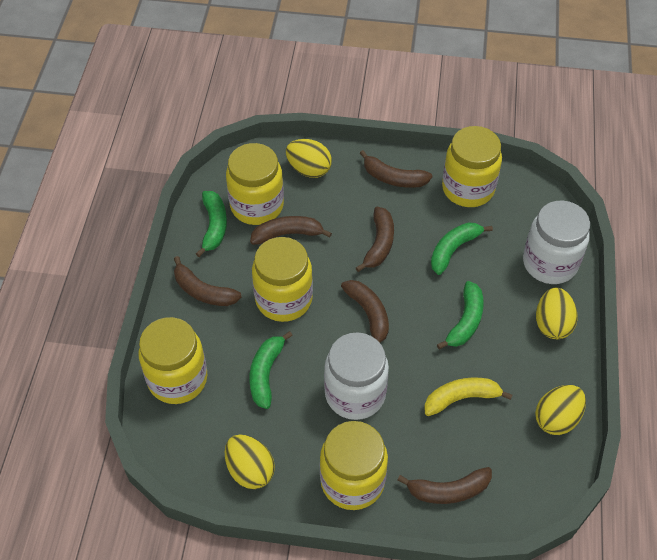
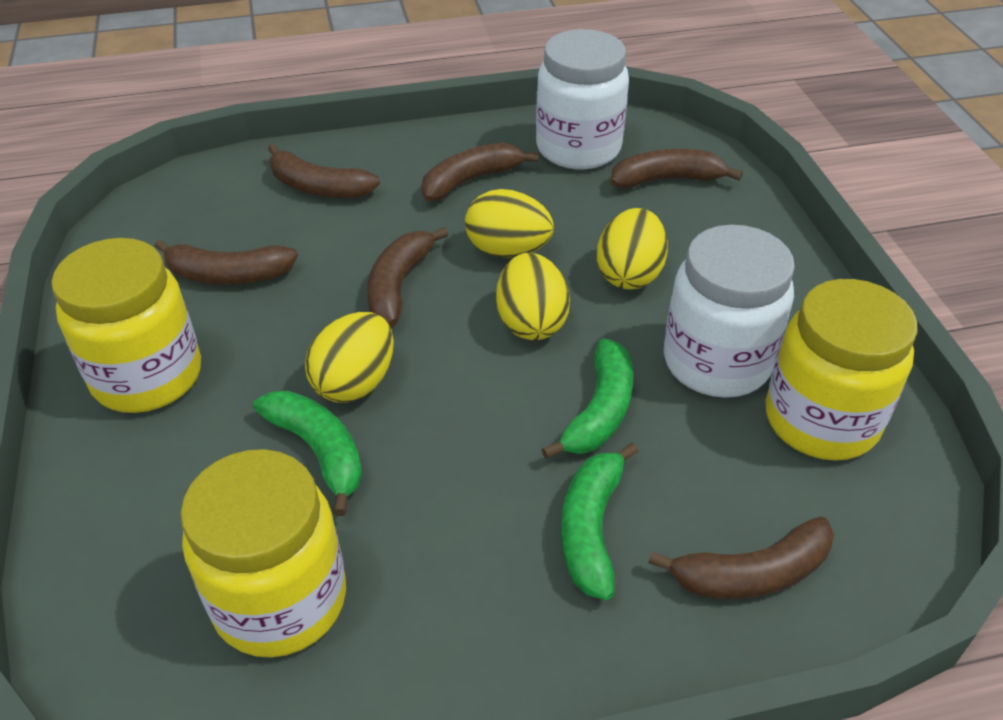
green banana: [196,191,227,257] [249,331,293,409] [431,222,493,275] [437,281,484,349] = 4 -> [253,390,362,516] [541,339,633,459] [561,443,639,600] = 3
yellow banana: [424,377,512,416] = 1 -> none = 0
yellow jar: [138,317,207,404] [226,143,284,225] [252,237,313,322] [320,421,388,510] [442,126,502,207] = 5 -> [51,238,201,413] [180,449,346,658] [765,279,918,461] = 3

